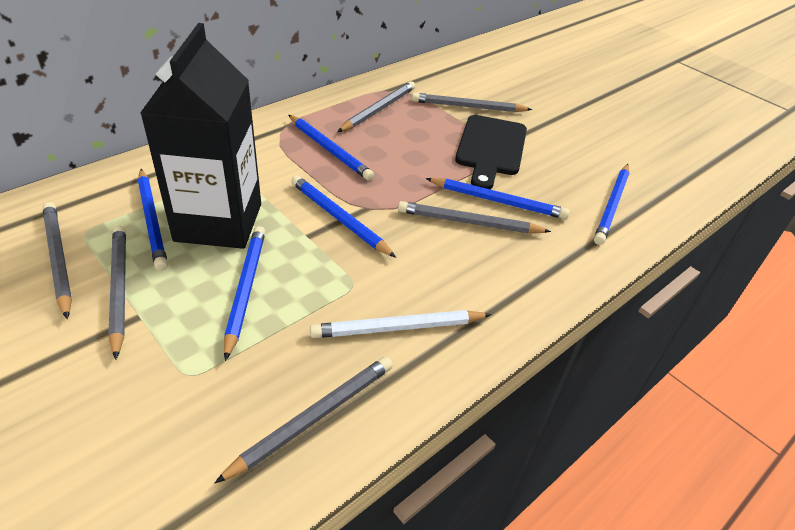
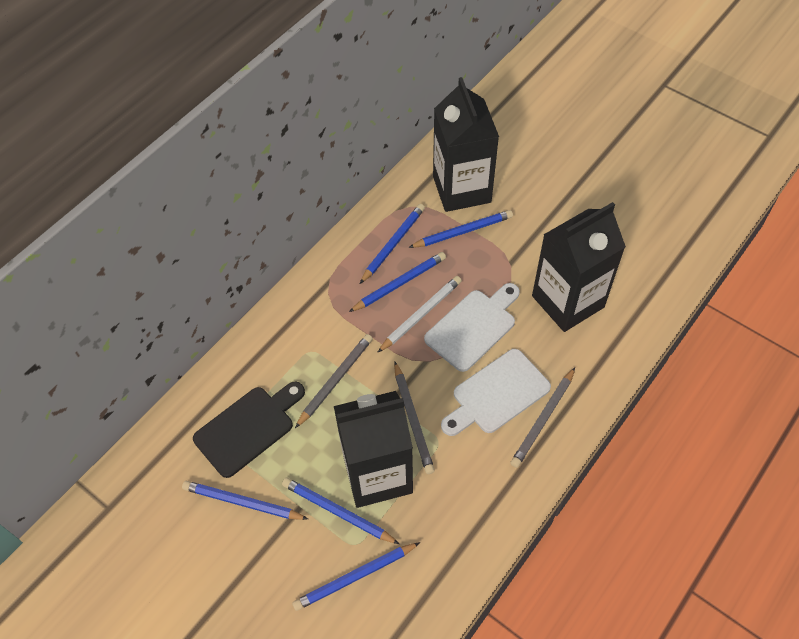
black carton: [140,23,261,249] = 1 -> [334,391,413,508] [433,77,499,212] [532,202,626,332] = 3
grey pencil: [42,202,72,319] [108,225,126,360] [214,357,393,484] [338,81,415,132] [398,201,551,233] [412,93,532,112] = 6 -> [295,334,373,428] [394,362,435,474] [510,368,575,468] = 3
white cutting board: none = 0 -> [424,283,520,372] [441,349,551,436] = 2

